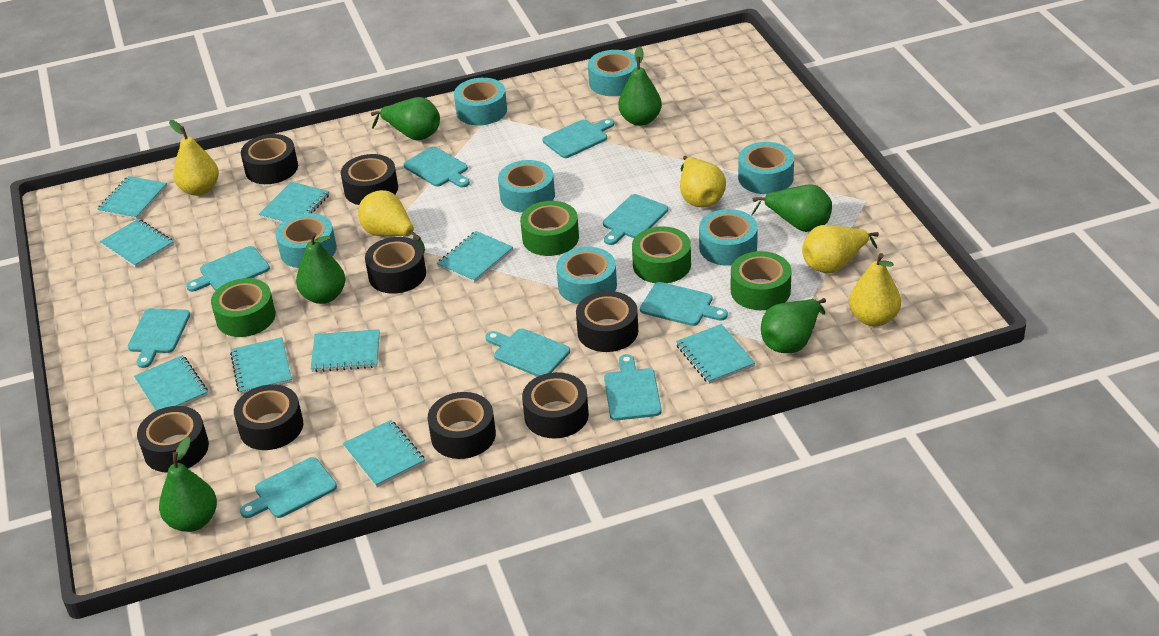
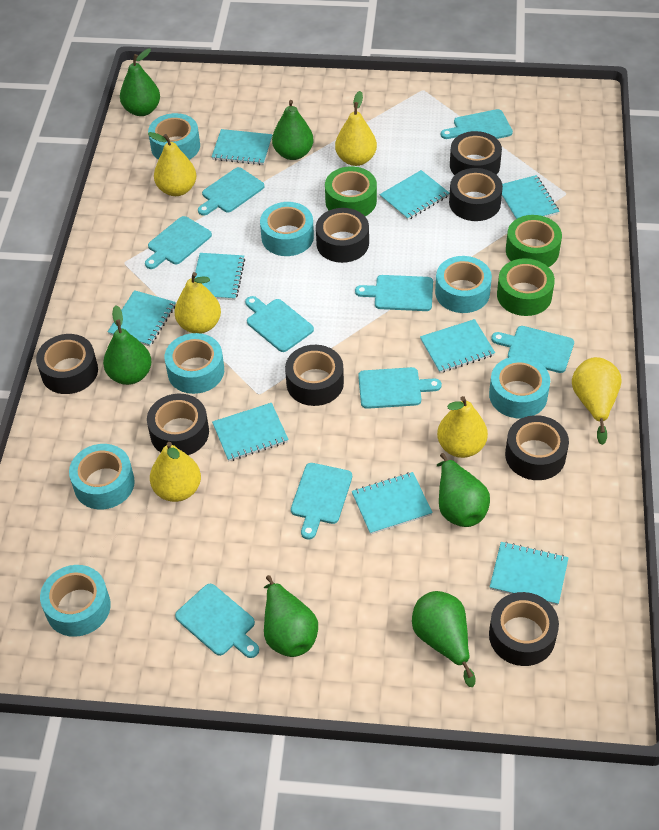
green tape: [211,278,276,337] [520,201,579,256] [632,226,691,283] [731,251,791,310] = 4 -> [325,166,377,216] [497,258,555,316] [506,215,562,267] = 3
yellow pear: [169,120,219,196] [358,190,425,253] [680,156,726,207] [802,225,879,273] [849,253,901,326] = 5 -> [148,132,197,196] [150,442,201,502] [174,272,221,334] [335,91,377,166] [437,396,488,458] [572,357,622,445] = 6

